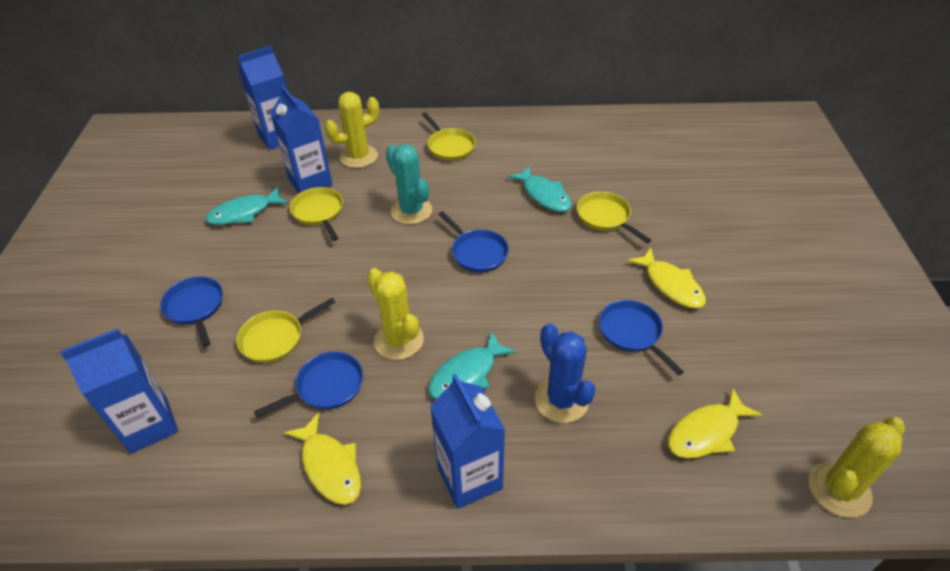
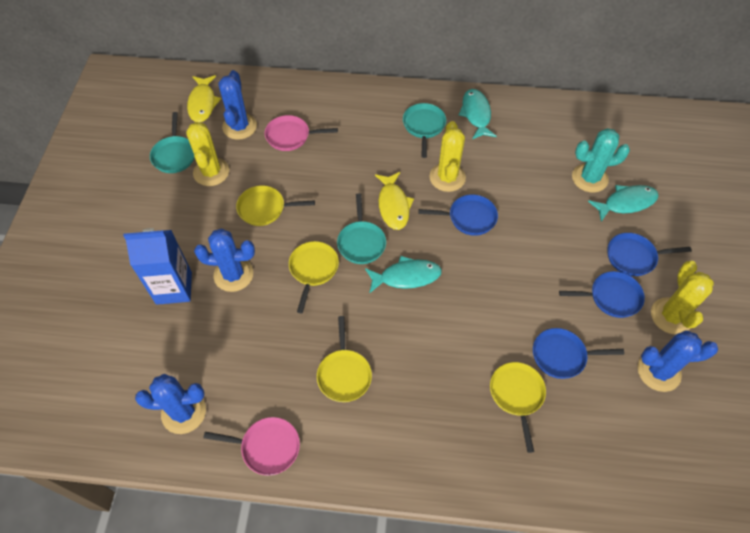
blue cactus: [535,324,596,423] = 1 -> [135,374,206,434] [194,229,255,292] [218,70,257,140] [638,330,718,392] = 4
blue carton: [60,328,178,454] [238,46,287,150] [270,85,333,193] [430,374,505,509] = 4 -> [123,228,192,305] = 1
pink pan: none = 0 -> [203,417,300,476] [265,115,338,151] = 2
turquoise pan: none = 0 -> [150,112,195,173] [337,193,386,264] [403,103,446,158] = 3
yellow fish: [284,412,361,505] [627,248,706,309] [668,388,762,459] = 3 -> [187,75,221,123] [375,172,414,230] = 2

